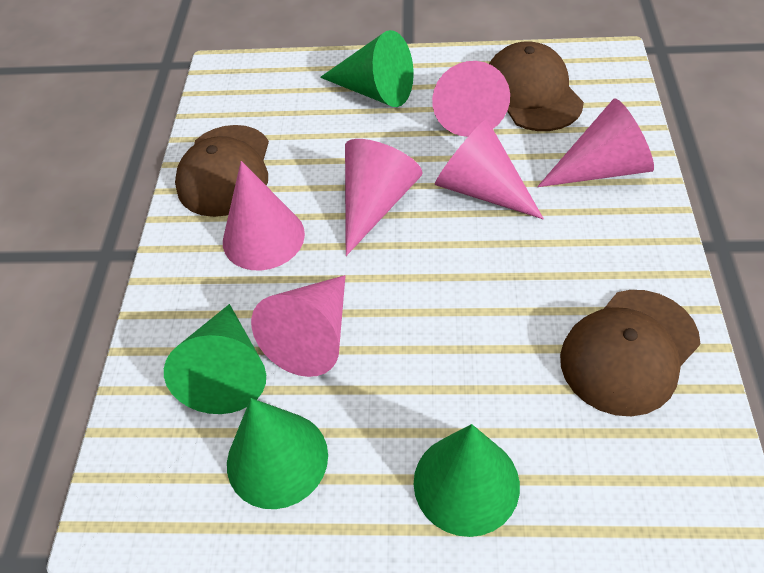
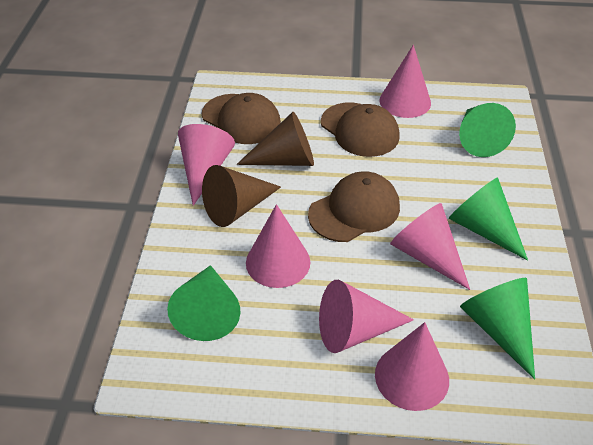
brown cone: none = 0 -> [202,165,281,227] [236,112,314,166] = 2

